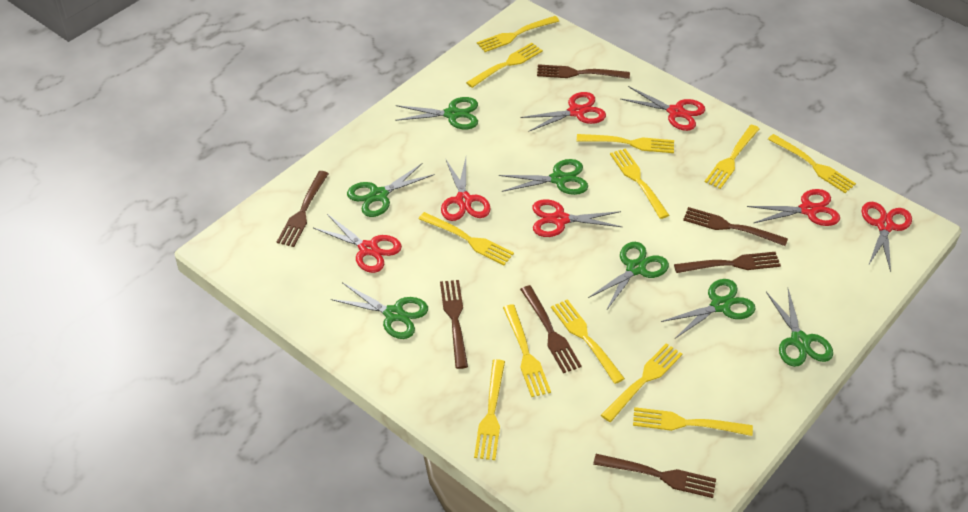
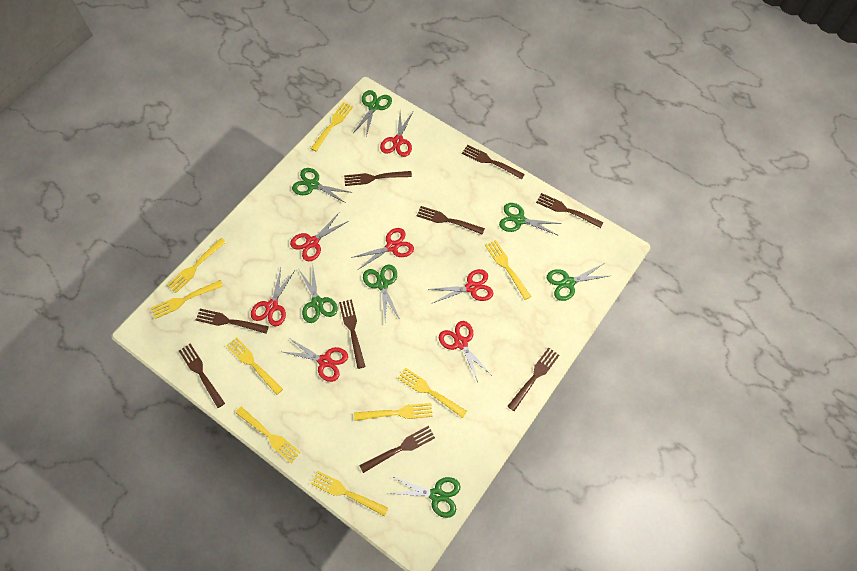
brown fork: [277,171,329,247] [440,280,468,369] [520,285,582,373] [537,64,630,79] [593,454,716,498] [674,252,781,273] [683,207,788,246] = 7 -> [179,344,225,408] [196,309,269,333] [339,299,366,369] [344,171,412,186] [359,426,435,473] [417,206,485,235] [462,145,525,179] [507,348,560,411] [536,193,603,228] = 9
yellow fork: [419,212,514,265] [466,43,543,88] [474,359,505,460] [477,16,559,52] [503,304,551,397] [551,299,625,384] [577,134,674,153] [601,343,682,422] [610,149,669,219] [633,407,753,436] [705,125,759,189] [768,134,856,193] = 12 -> [151,280,223,319] [167,238,226,293] [227,337,283,395] [235,407,301,463] [311,102,353,152] [311,471,388,516] [354,403,433,421] [398,367,467,418] [485,240,531,300] = 9

